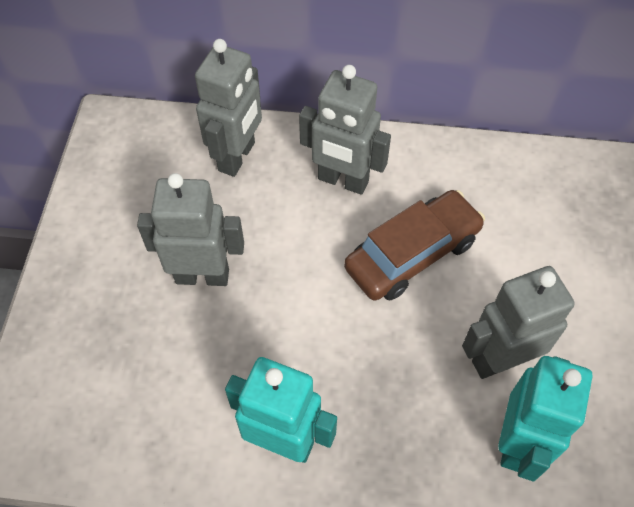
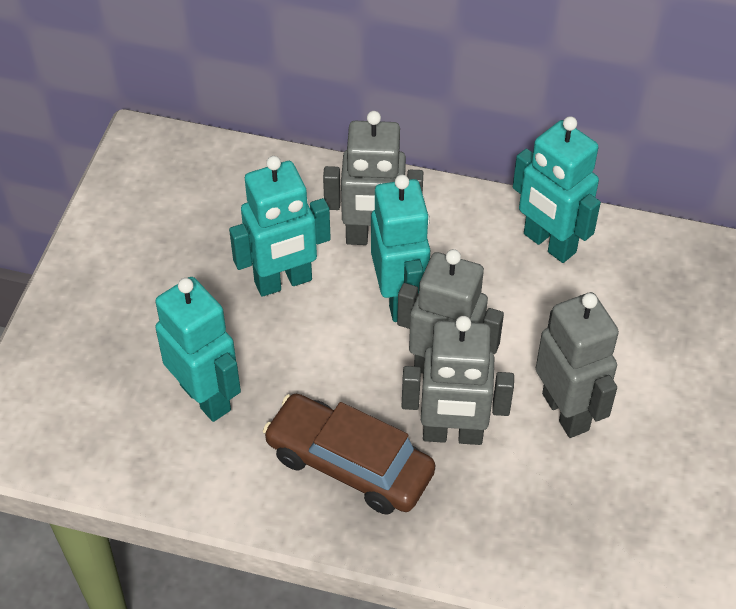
turquoise robot: [225,357,337,463] [498,356,592,481] = 2 -> [155,277,241,422] [229,156,331,297] [371,175,430,322] [513,116,601,263] = 4

